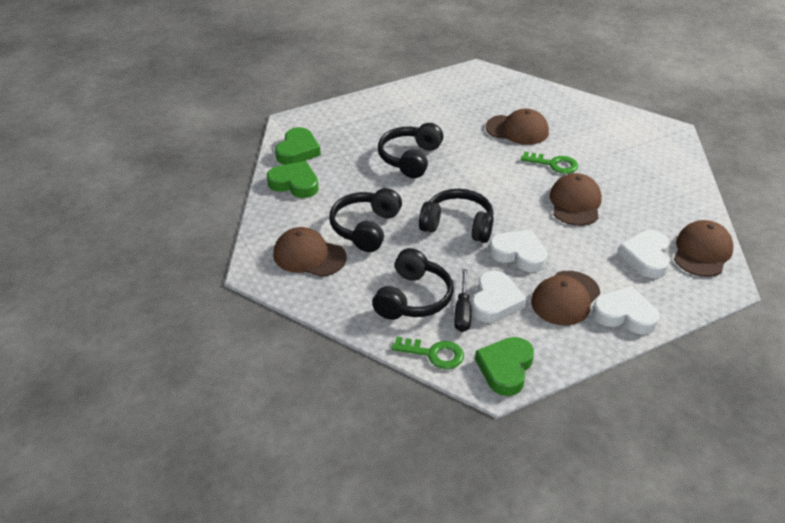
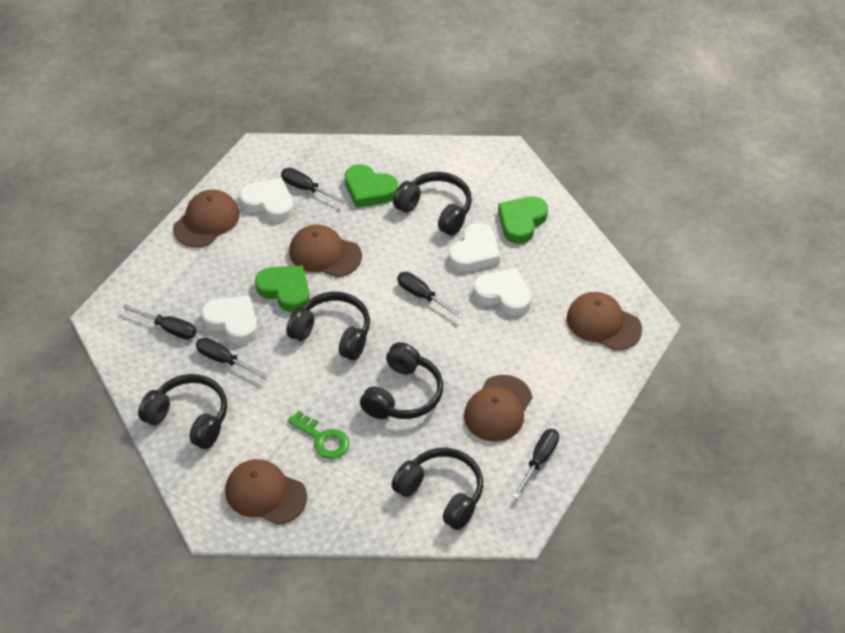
black headphones: [330,188,402,252] [372,248,454,320] [378,123,443,178] [419,189,494,243] = 4 -> [138,374,227,449] [286,292,370,360] [360,342,443,419] [391,448,483,530] [393,172,472,236] = 5
black screwdriver: [454,269,471,332] = 1 -> [123,304,197,340] [196,337,268,379] [281,168,346,204] [397,272,463,318] [513,429,559,499] = 5
green key: [392,337,464,369] [521,151,578,174] = 2 -> [288,410,350,459] = 1

